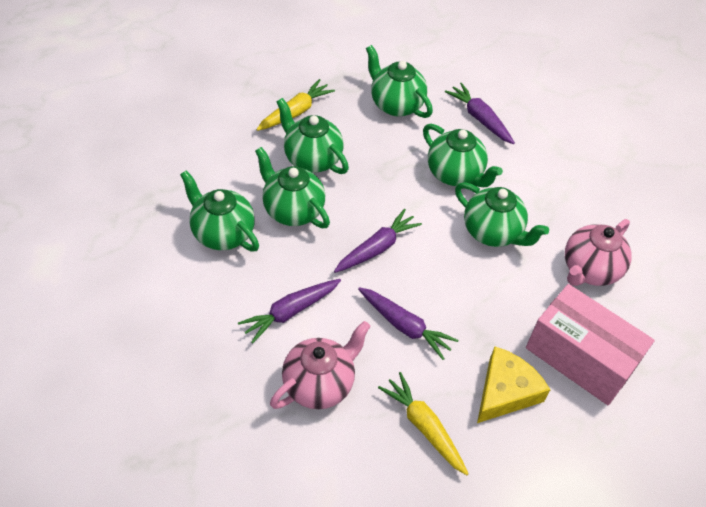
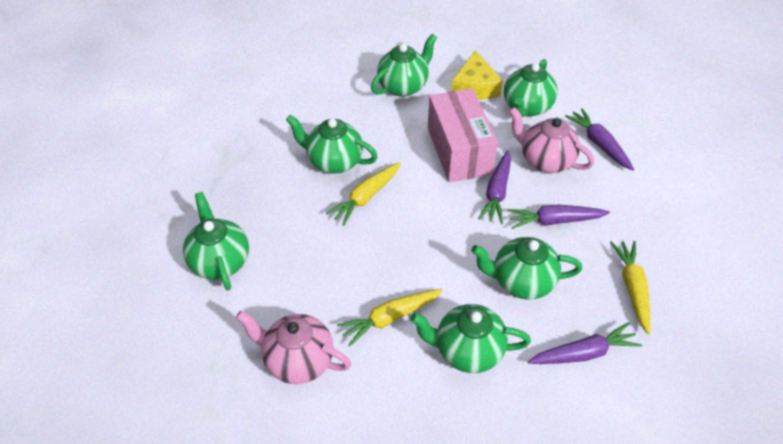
yellow carrot: [256,79,335,131] [378,372,469,475] = 2 -> [326,162,401,226] [337,289,443,347] [610,241,651,335] = 3

